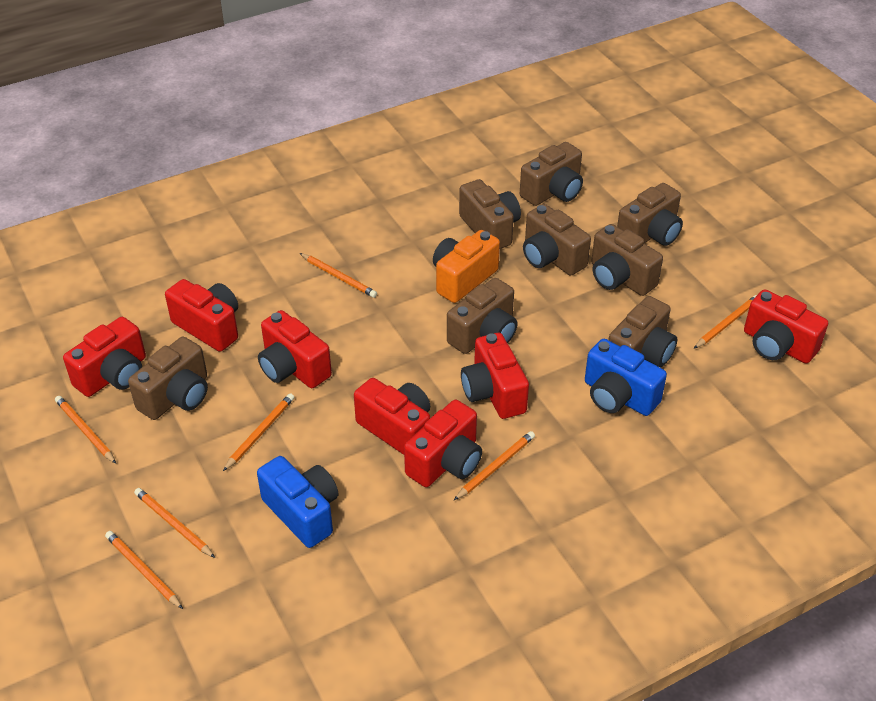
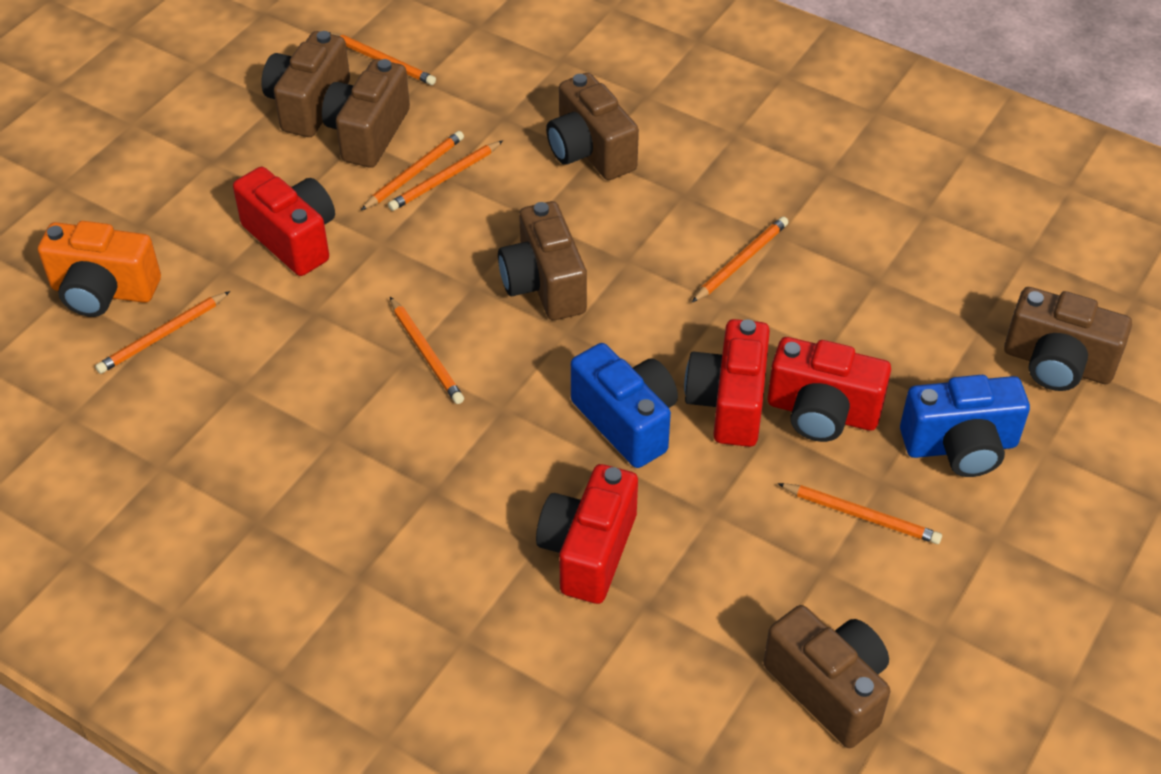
brown camera: [128,337,208,420] [447,278,518,354] [459,179,521,249] [520,142,583,206] [523,204,591,276] [591,224,663,296] [608,296,677,367] [617,183,683,246] = 8 -> [261,31,350,137] [322,59,410,168] [498,201,587,320] [546,73,639,180] [763,605,890,748] [1004,287,1132,391] = 6
red camera: [63,317,146,397] [165,279,238,352] [258,310,332,388] [354,378,430,455] [404,400,482,487] [461,333,529,419] [744,289,828,364] = 7 -> [233,167,335,276] [536,464,638,604] [684,319,770,447] [767,337,891,442] = 4

